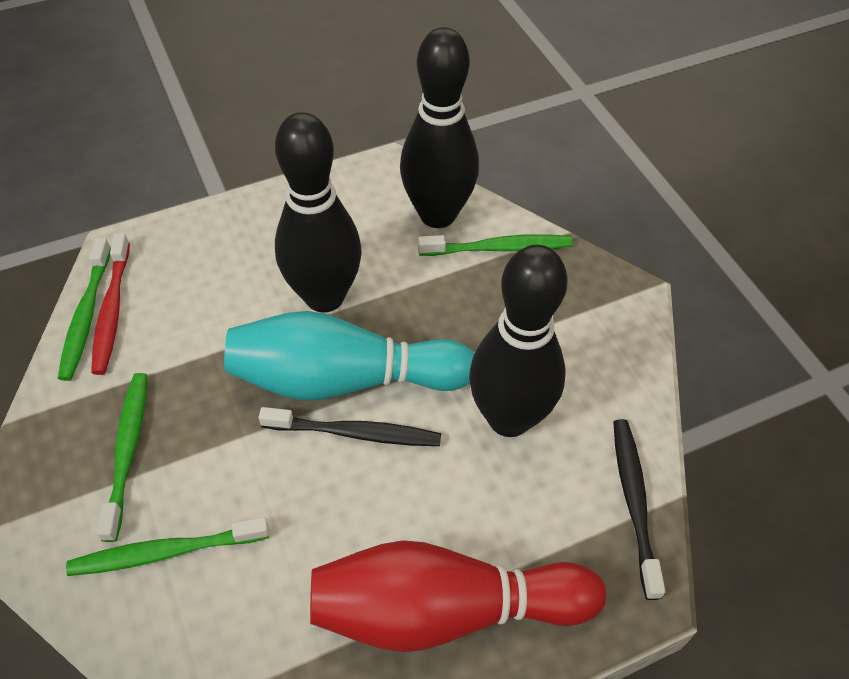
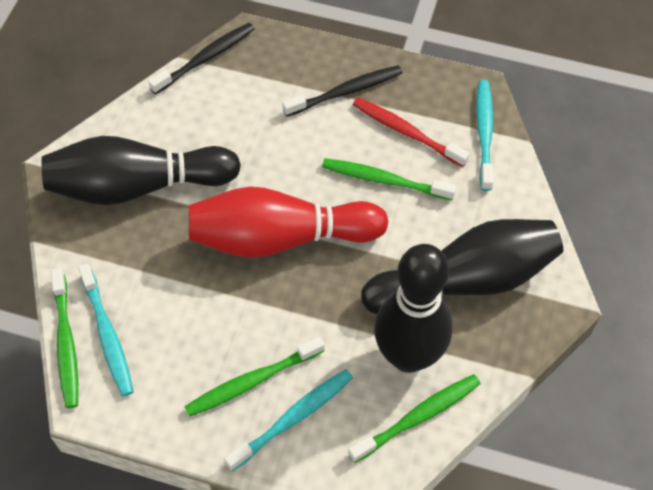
turquoise bowling pin: [224,311,475,401] = 1 -> none = 0
turquoise toothbrush: none = 0 -> [78,263,134,397] [224,369,353,471] [476,80,493,191] = 3

